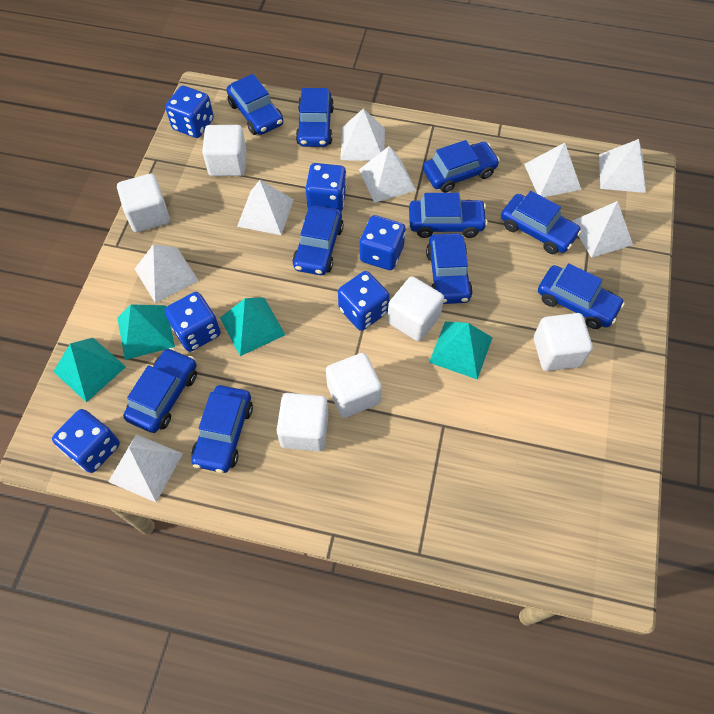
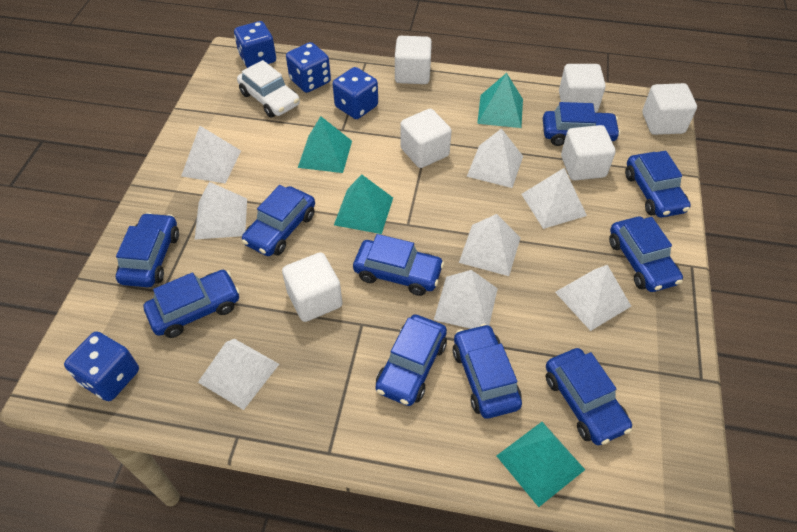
blue dice: [52,409,120,473] [165,86,214,138] [165,292,221,352] [306,163,347,211] [338,271,390,331] [360,215,406,270] = 6 -> [64,331,139,401] [234,21,276,68] [286,42,331,93] [333,67,378,119] = 4
white car: none = 0 -> [237,60,300,118] = 1

